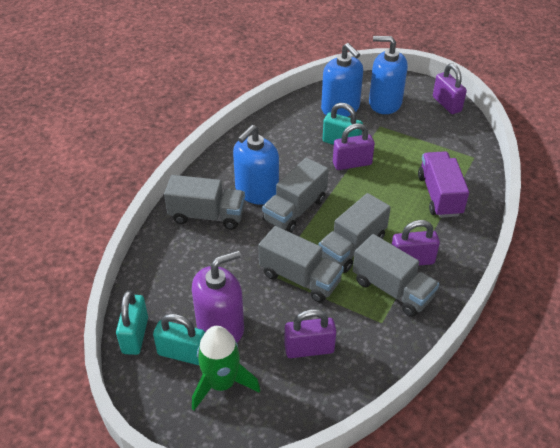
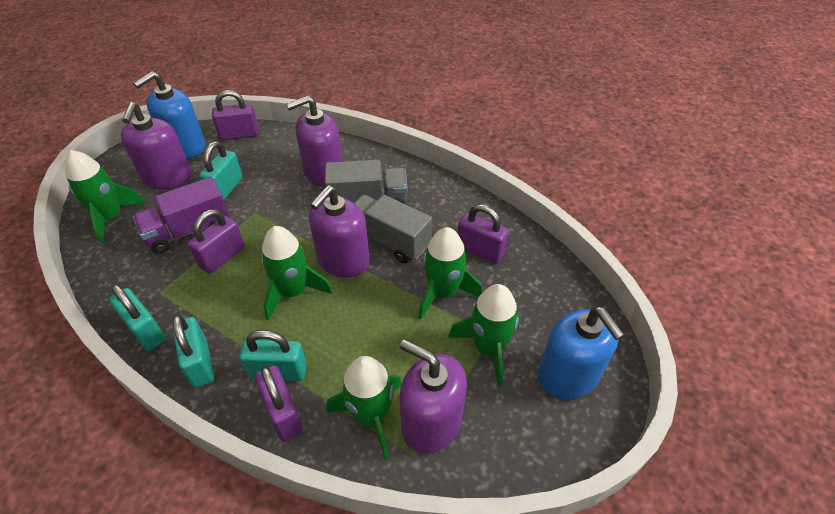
blue soap dispenser: [233,125,279,205] [321,43,363,117] [369,36,408,114] = 3 -> [134,71,205,159] [538,307,624,399] = 2
green rocket: [192,326,260,410] = 1 -> [65,150,146,243] [261,226,332,320] [326,356,402,461] [418,227,482,319] [448,284,520,387] = 5
grey truck: [164,175,245,230] [259,226,344,303] [262,158,329,233] [318,193,391,273] [353,234,439,317] = 5 -> [325,160,408,204] [354,195,432,263] = 2
purple soap dispenser: [192,250,244,343] = 1 -> [121,102,191,189] [286,96,343,187] [309,185,370,278] [400,340,467,454] = 4
turquoise padlock: [116,290,148,355] [153,313,205,365] [323,103,363,145] = 3 -> [109,284,166,351] [173,315,214,388] [199,141,243,200] [239,330,307,381] = 4

